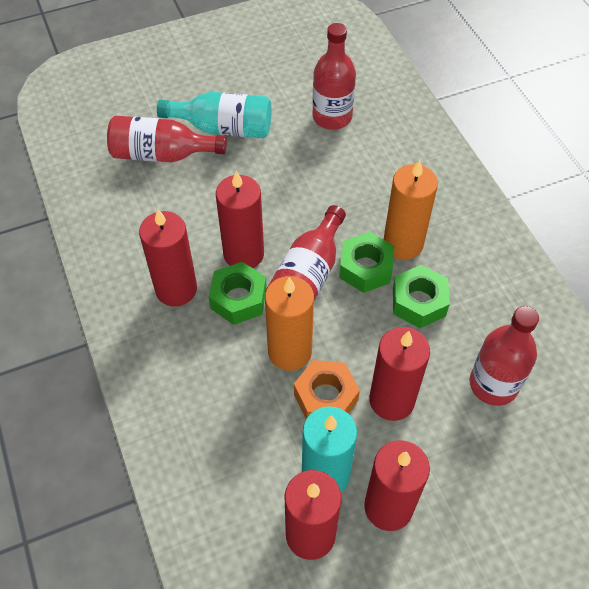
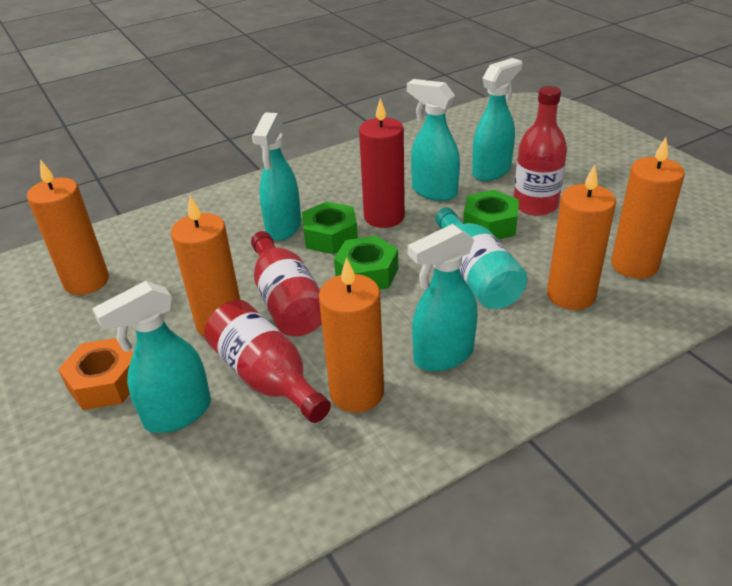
orange candle: [265,276,314,371] [383,160,438,260] = 2 -> [27,159,109,295] [171,196,240,337] [319,258,384,413] [547,165,616,310] [611,137,685,279] = 5
red bottle: [107,116,227,162] [265,205,346,301] [313,23,356,130] [469,306,539,406] = 4 -> [204,300,331,423] [251,231,322,337] [514,86,567,216] = 3
red candle: [139,209,197,307] [216,171,264,268] [284,470,342,560] [364,440,430,531] [369,327,430,421] = 5 -> [359,98,405,228] = 1
turquoise candle: [302,406,357,493] = 1 -> none = 0
turquoise spray bottle: none = 0 -> [92,281,211,433] [252,112,301,241] [407,79,460,201] [408,224,478,371] [472,58,522,181] = 5

